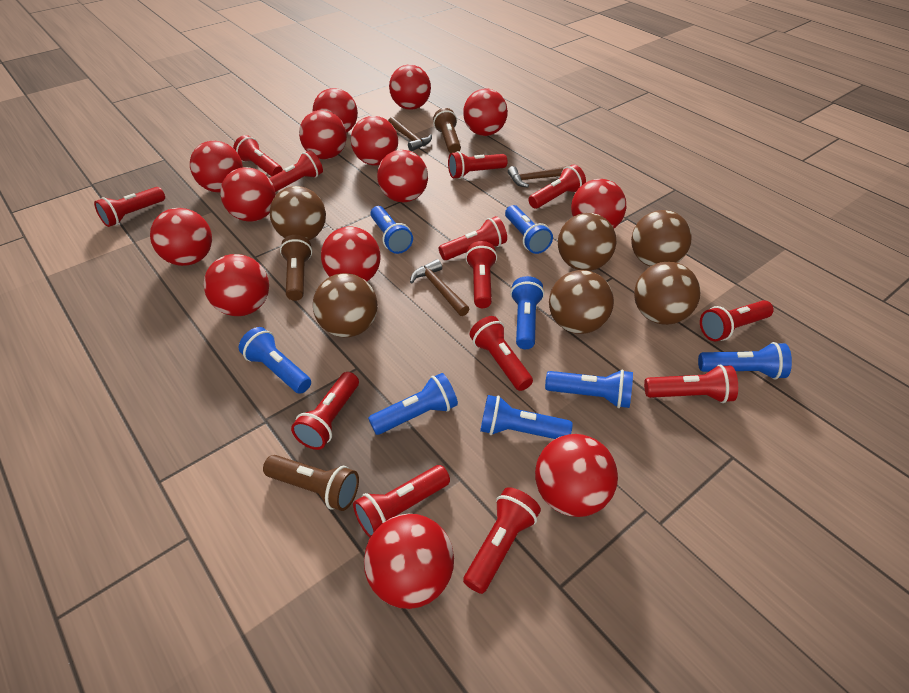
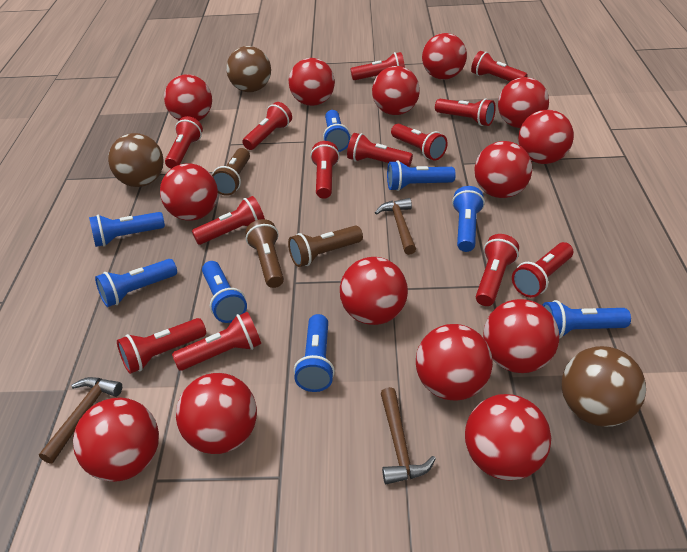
brown ball: [270,186,326,240] [313,273,378,337] [549,270,614,334] [558,213,616,271] [631,210,692,266] [634,262,700,325] = 6 -> [108,133,164,187] [226,46,271,92] [562,346,646,427] = 3

